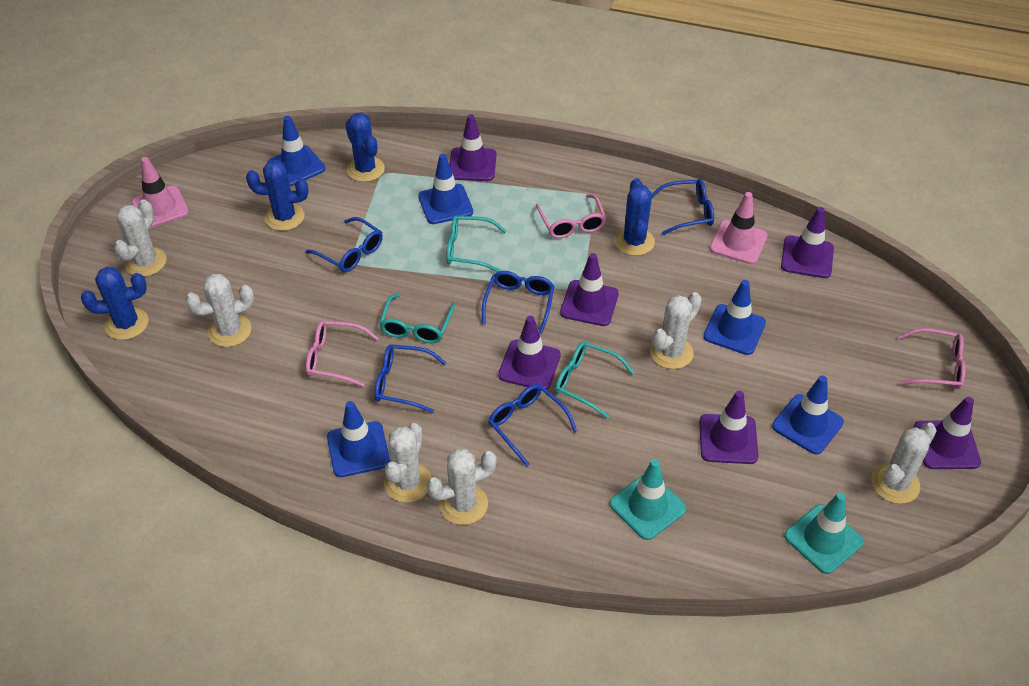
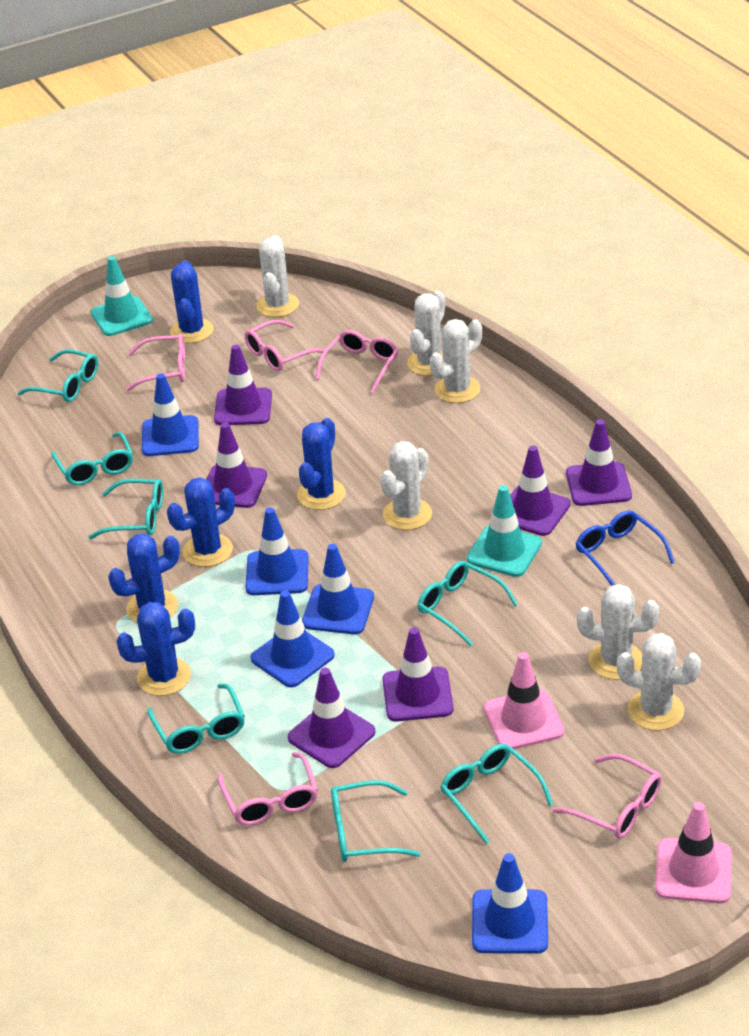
blue cactus: [81,267,149,340] [246,160,308,231] [345,113,385,182] [614,178,655,256] = 4 -> [108,533,180,623] [116,602,195,696] [167,477,235,567] [170,260,214,343] [297,418,346,510] = 5
blue glasses: [306,217,383,272] [374,344,446,413] [482,271,554,334] [488,384,577,466] [652,179,714,235] = 5 -> [576,510,675,586] = 1
pink glasses: [306,321,379,387] [536,194,606,238] [898,328,966,389] = 3 -> [126,333,185,391] [218,752,318,825] [245,320,328,371] [316,330,398,393] [552,754,662,839] = 5
turquoise glasses: [379,293,455,343] [446,216,506,272] [555,341,634,418] = 3 -> [18,349,98,402] [51,432,133,485] [89,479,163,539] [148,684,245,754] [331,780,420,862] [418,561,518,646] [440,744,554,844] = 7

